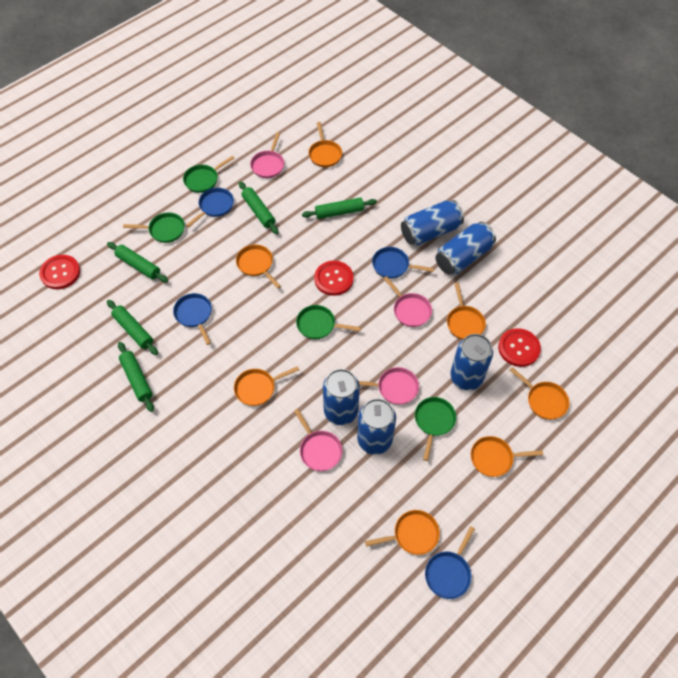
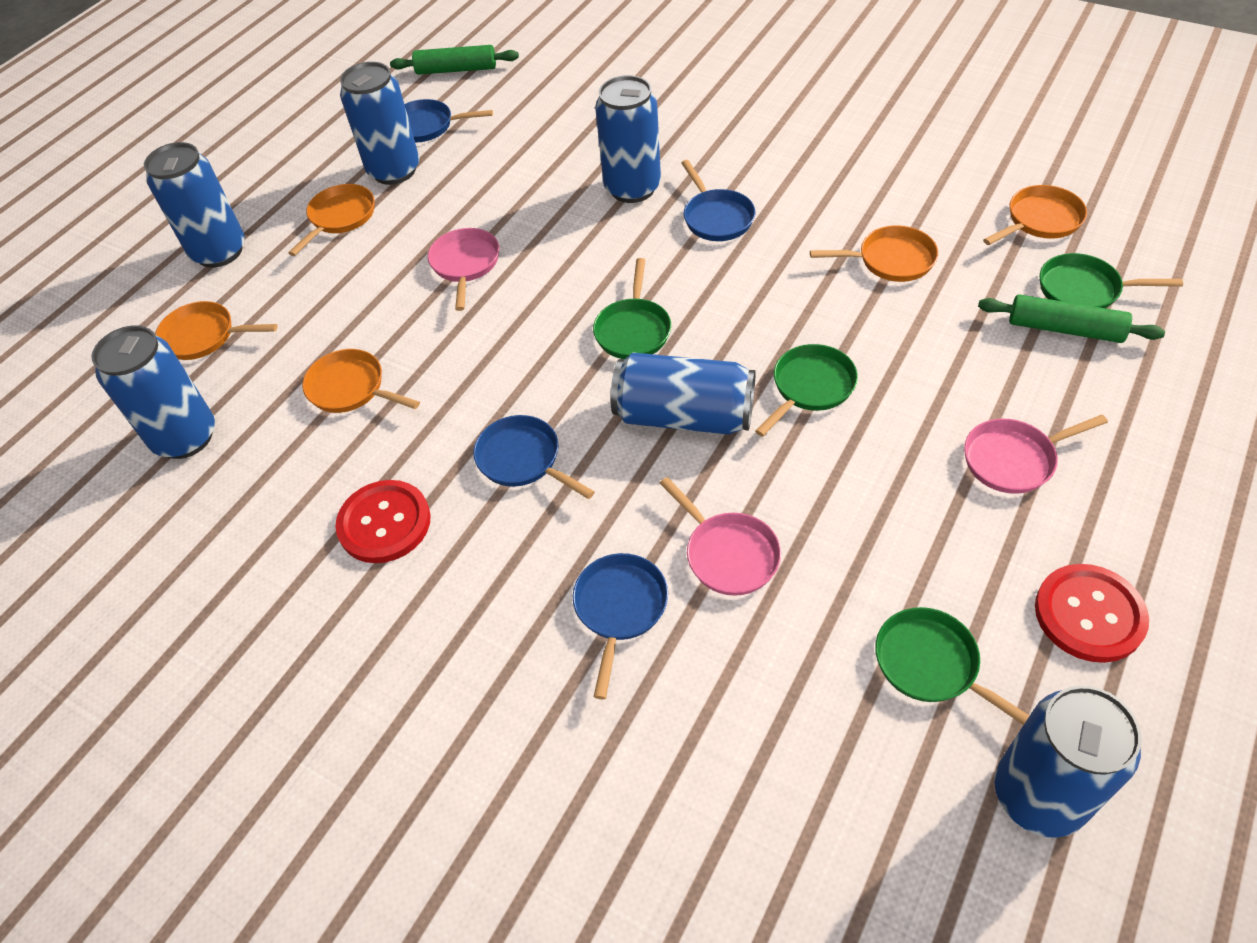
blue can: [323,369,360,425] [357,399,396,455] [401,200,464,246] [435,222,496,275] [450,334,493,390] = 5 -> [91,325,215,459] [144,142,245,268] [340,62,419,185] [595,75,661,203] [611,353,756,435] [994,686,1142,838] = 6
green rolling pin: [107,242,168,283] [107,300,158,355] [118,342,154,412] [239,182,279,234] [302,197,377,219] = 5 -> [390,45,519,75] [978,294,1165,343] = 2
orange pan: [234,366,299,406] [236,244,281,289] [309,122,342,167] [365,510,440,555] [447,282,486,340] [471,436,543,477] [510,367,570,420] = 7 -> [155,301,278,360] [288,184,375,256] [302,349,420,413] [810,225,938,282] [983,185,1087,245] = 5
pink pan: [250,132,284,178] [294,409,343,471] [358,367,419,405] [384,276,432,327] = 4 -> [428,228,500,311] [660,477,781,596] [964,415,1108,494] = 3
red button: [39,255,80,289] [314,261,354,296] [498,328,541,367] = 3 -> [335,480,431,563] [1035,564,1149,663] = 2

